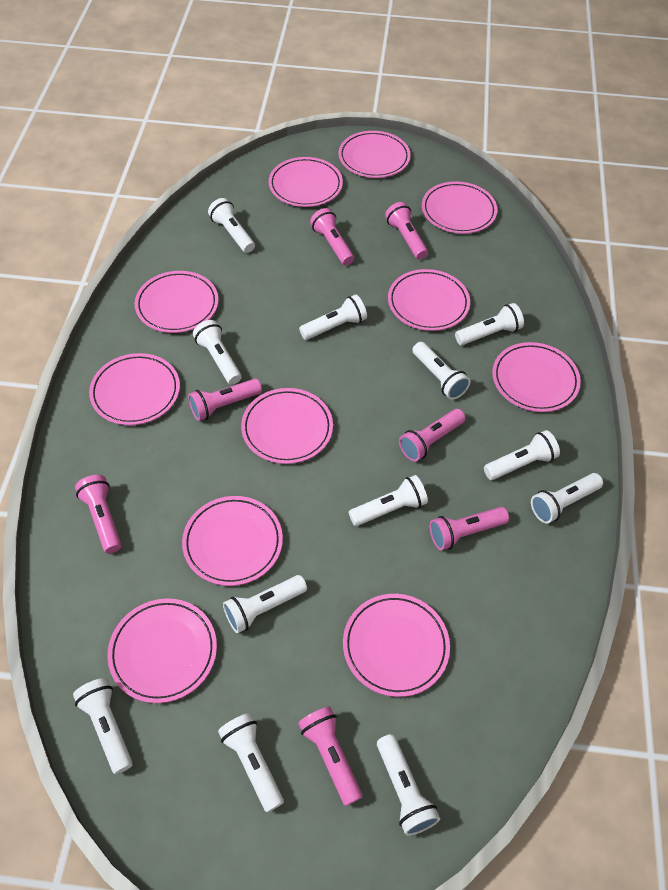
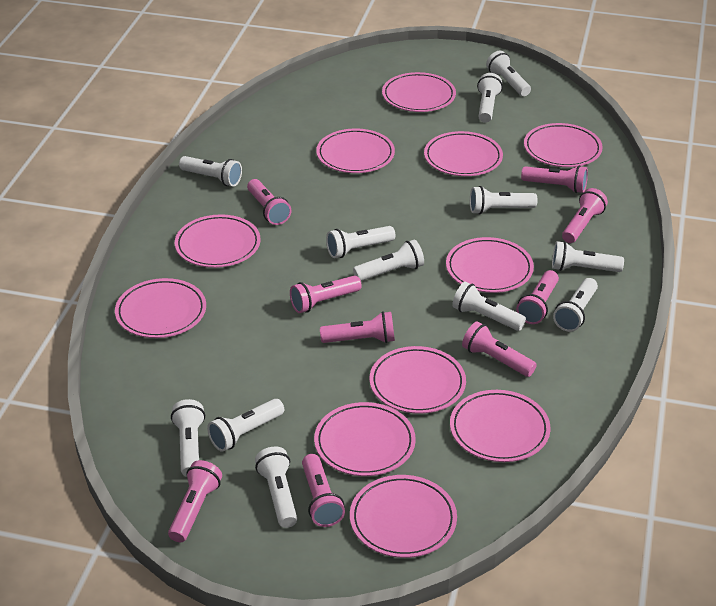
pink flashlight: [75,475,122,553] [188,379,262,421] [298,706,362,806] [310,208,354,266] [385,202,428,259] [399,409,465,462] [430,507,509,550] = 7 -> [168,460,222,542] [247,179,291,225] [290,275,362,313] [302,454,345,527] [320,311,395,343] [462,321,537,377] [516,270,559,324] [521,165,588,193] [562,188,608,243] = 9

